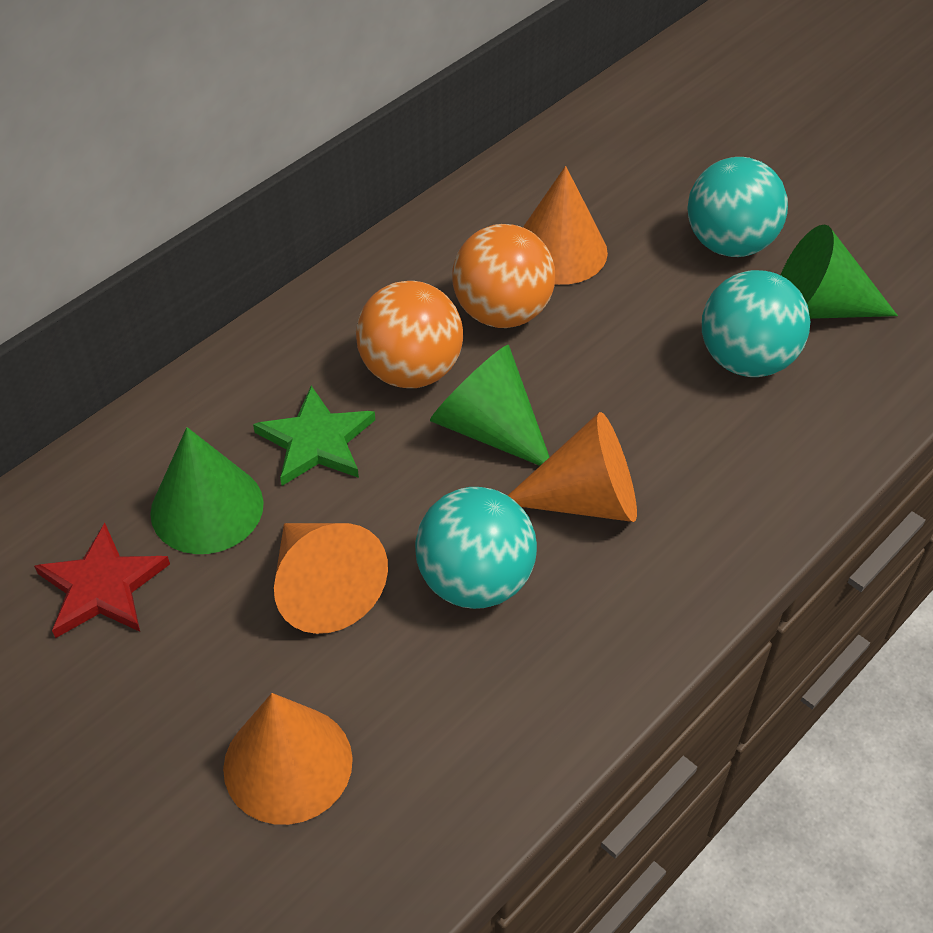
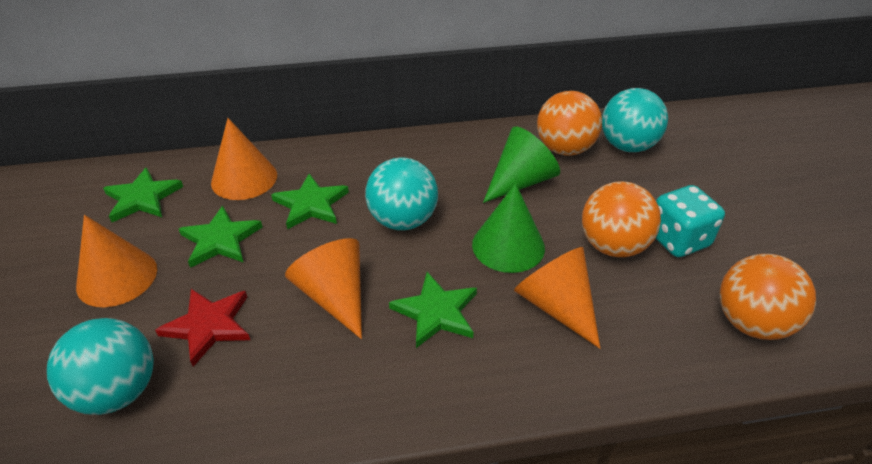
green cone: [150,427,264,554] [430,345,549,466] [781,225,898,319] = 3 -> [472,183,545,273] [483,127,560,203] = 2
green star: [253,386,375,486] = 1 -> [103,168,183,222] [179,206,262,268] [271,174,349,230] [389,272,477,348] = 4
orange ball: [356,281,463,388] [452,224,555,328] = 2 -> [537,91,602,156] [582,181,661,257] [719,254,816,340] = 3
turquoise dice: none = 0 -> [656,185,725,257] = 1

